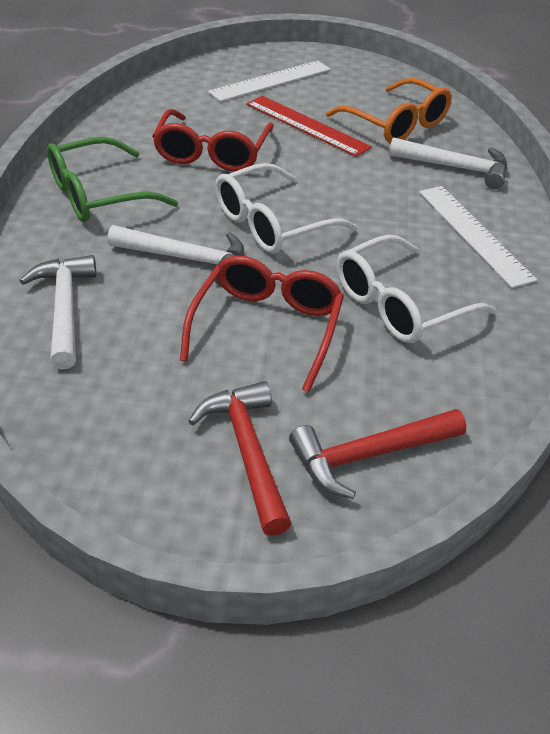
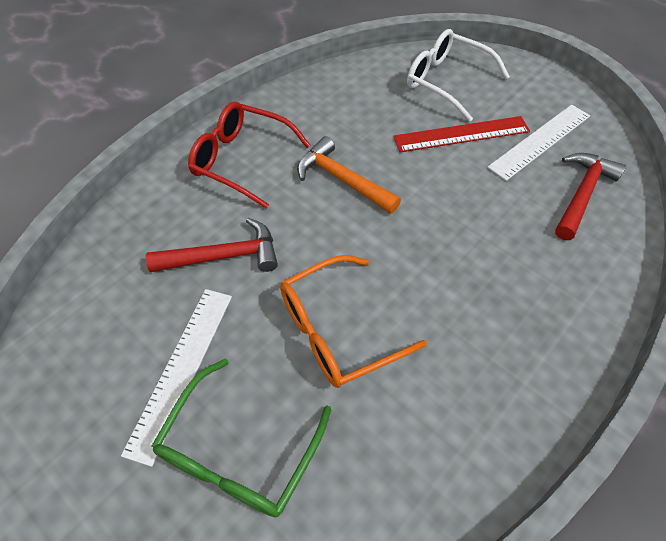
orange hammer: none = 0 -> [297,136,401,214] = 1
red glasses: [152,109,274,172] [180,255,344,392] = 2 -> [188,102,311,208] = 1
white glasses: [215,163,358,254] [337,235,496,343] = 2 -> [407,29,510,122] = 1
white hammer: [20,255,97,369] [107,225,244,286] [389,137,507,189] = 3 -> none = 0

